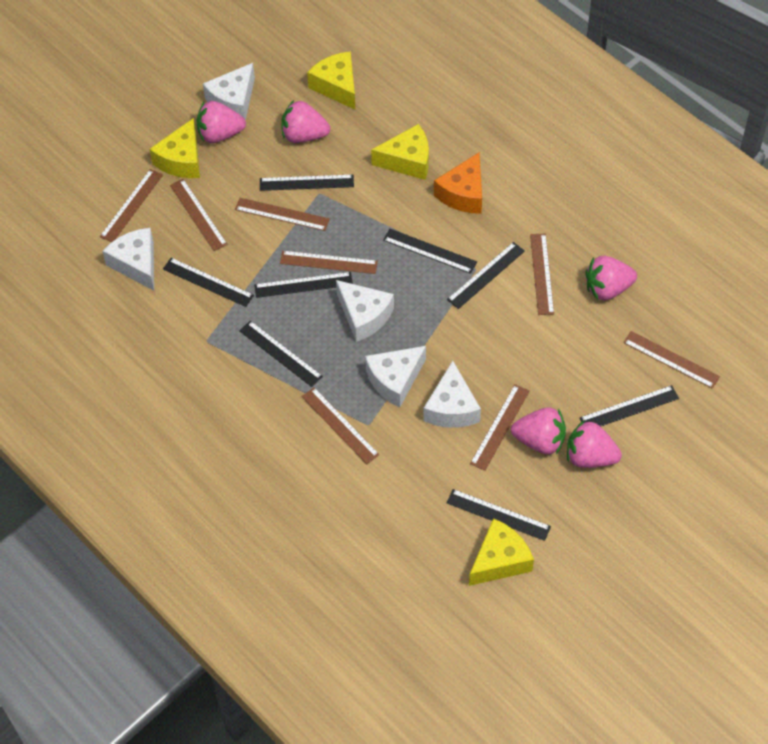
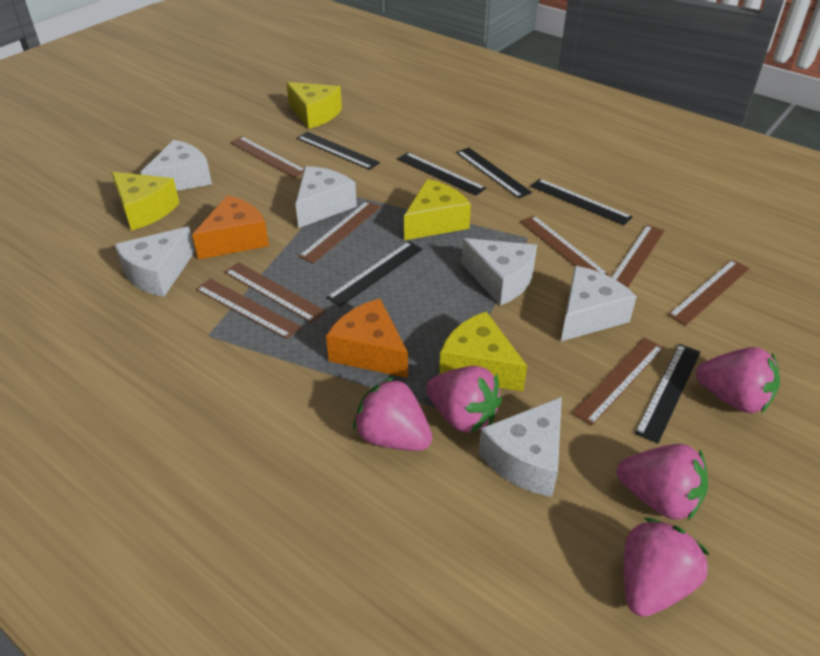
black ruler: [163,258,254,307] [239,321,323,387] [254,272,353,298] [260,174,354,191] [383,229,477,274] [447,242,525,309] [447,489,551,541] [579,385,679,427] = 8 -> [297,132,380,170] [326,241,423,307] [397,152,486,196] [456,147,532,198] [531,179,633,225] [635,344,700,443] = 6
orange cheese: [434,153,482,214] = 1 -> [192,195,269,260] [326,299,408,378] = 2
white cheese: [103,228,154,291] [203,63,255,121] [336,280,394,342] [365,346,426,407] [423,361,481,428] = 5 -> [114,227,195,297] [141,140,212,191] [295,166,357,228] [461,238,537,306] [479,397,562,497] [561,266,637,341] = 6

